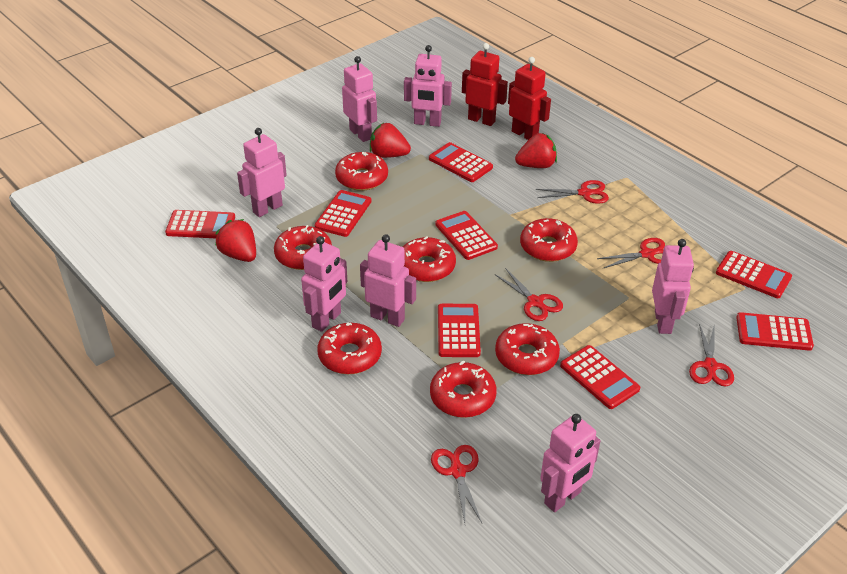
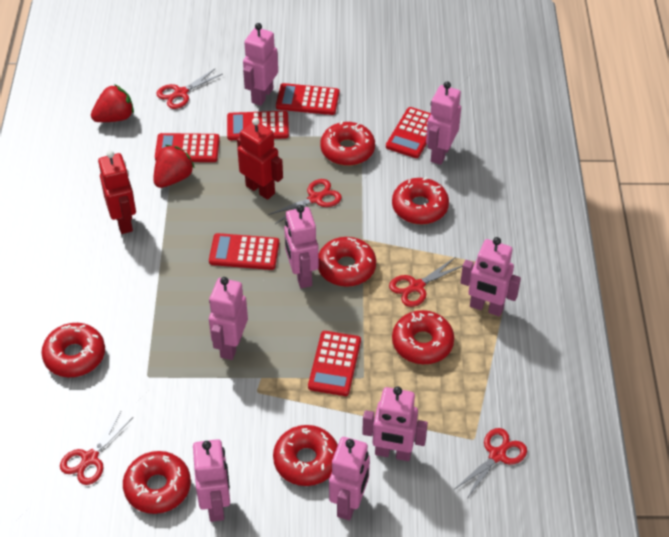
pink robot: [237,128,287,217] [301,236,347,332] [342,56,377,142] [360,234,416,327] [404,45,452,127] [540,414,601,512] [652,239,694,334] = 7 -> [193,439,230,522] [209,277,248,360] [243,23,278,106] [284,205,319,288] [329,437,370,520] [362,386,428,461] [426,81,461,165] [461,237,521,316] = 8
red calculator: [165,210,235,238] [314,190,371,237] [429,142,493,182] [435,211,498,260] [438,304,481,357] [560,345,640,409] [716,251,792,298] [736,312,814,351] = 8 -> [155,133,220,162] [209,233,279,270] [227,111,289,140] [276,83,339,115] [308,331,361,396] [386,107,431,158] = 6
red strawberry: [215,219,256,262] [370,123,411,158] [515,133,557,168] = 3 -> [91,84,134,122] [153,145,195,188] = 2

